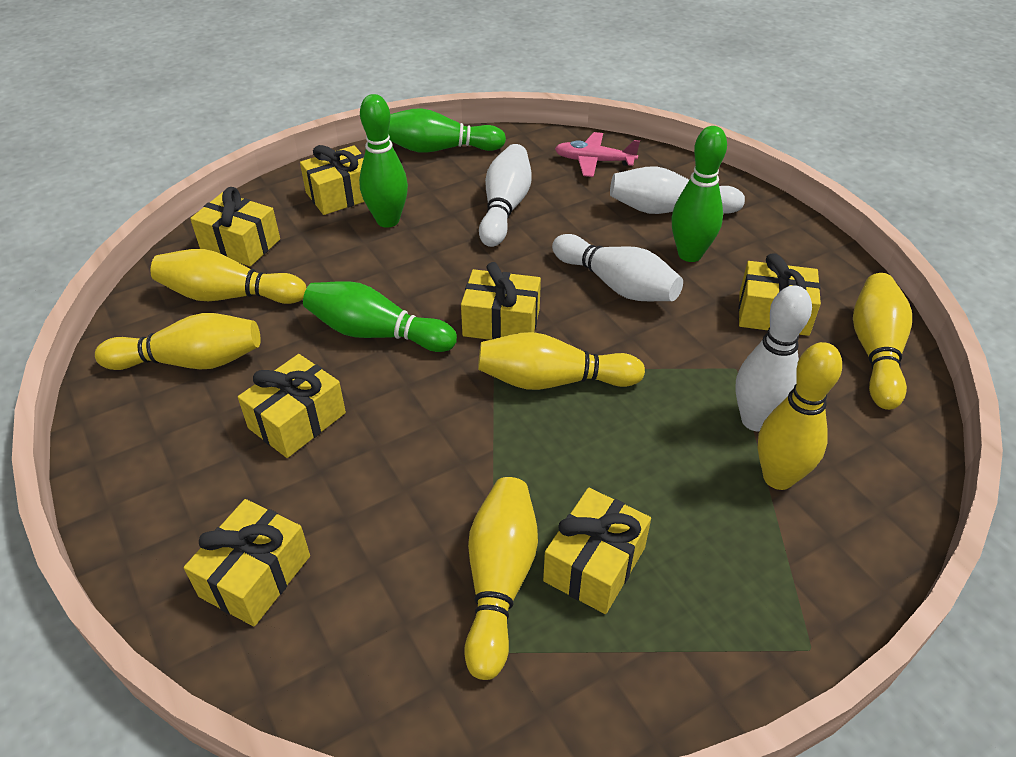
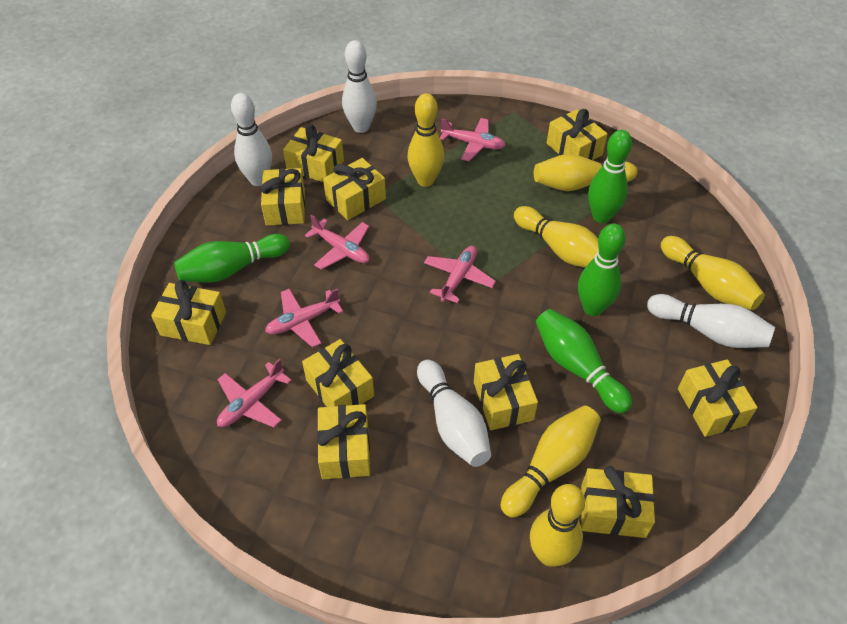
pink plane: [555,132,640,177] = 1 -> [217,359,292,427] [265,288,343,348] [305,215,369,269] [424,246,496,303] [440,118,506,161] = 5
yellow gift: [184,499,310,626] [190,187,280,266] [238,354,346,458] [300,145,364,215] [461,262,541,340] [543,488,651,614] [739,253,821,336] = 7 -> [151,280,226,345] [260,168,305,226] [283,124,344,182] [302,339,374,407] [317,404,370,479] [323,158,386,220] [474,354,538,430] [547,109,608,160] [581,466,655,538] [678,359,758,437] = 10

